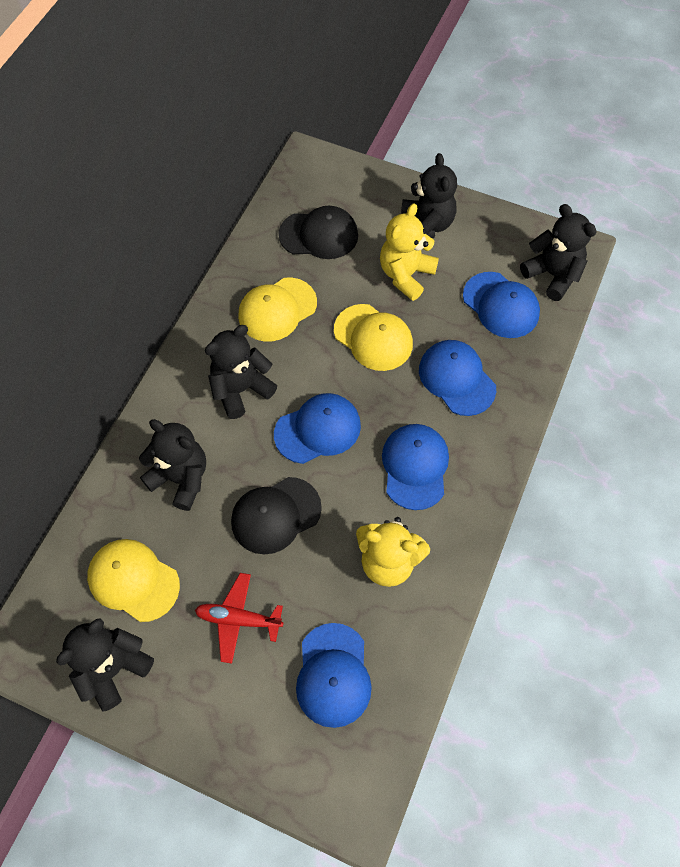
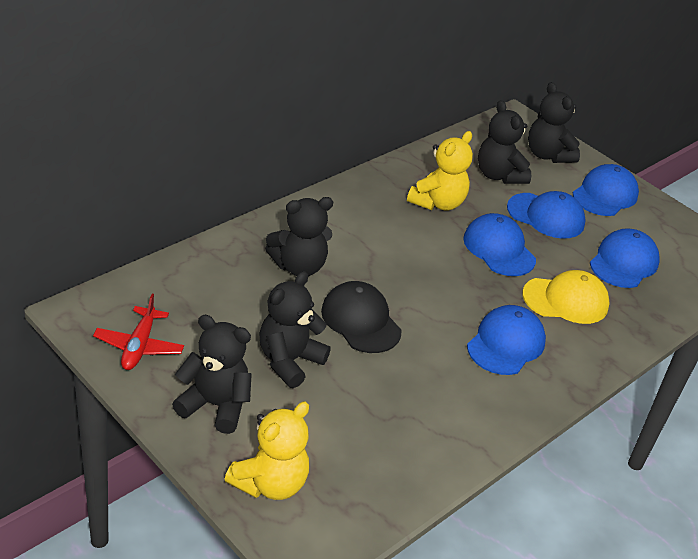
black cap: [231,477,322,554] [279,206,358,259] = 2 -> [321,281,402,353] = 1
yellow cap: [87,539,180,622] [238,278,317,341] [334,304,413,371] = 3 -> [522,270,610,324] = 1

